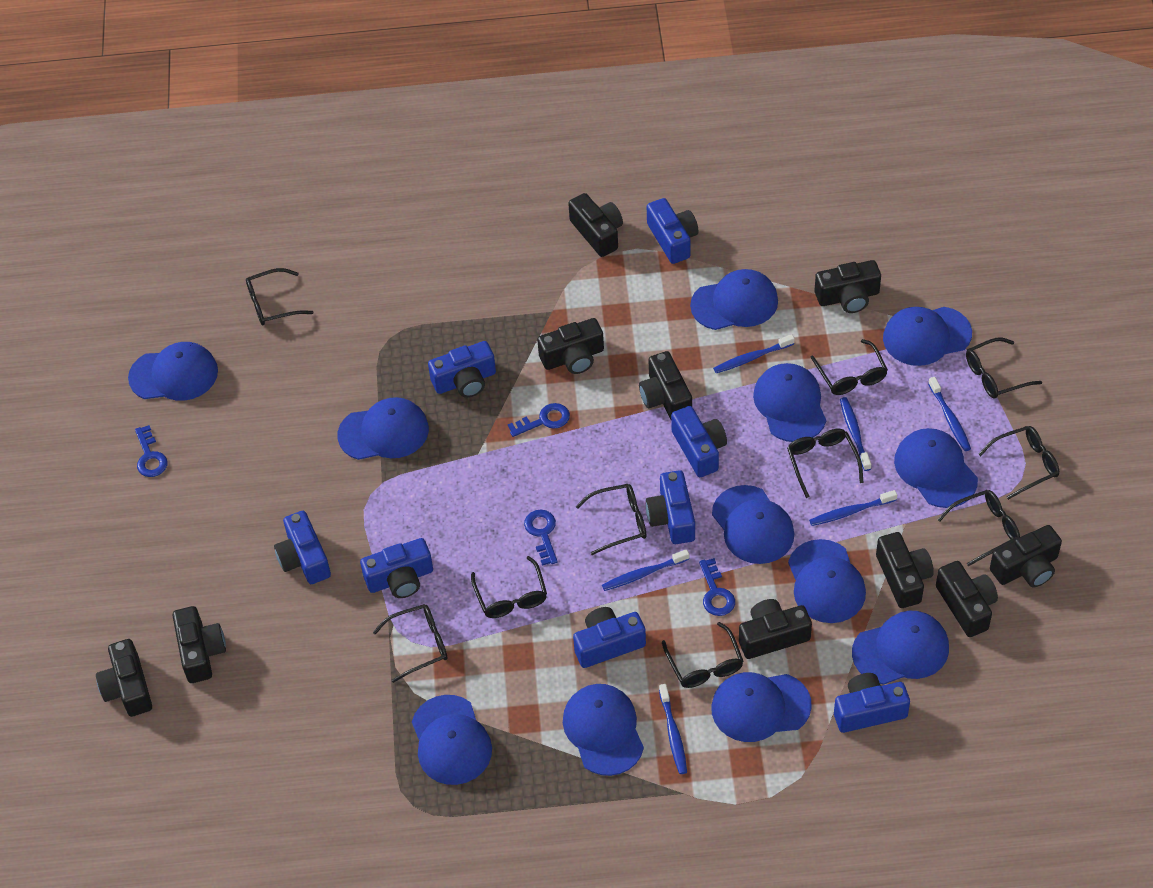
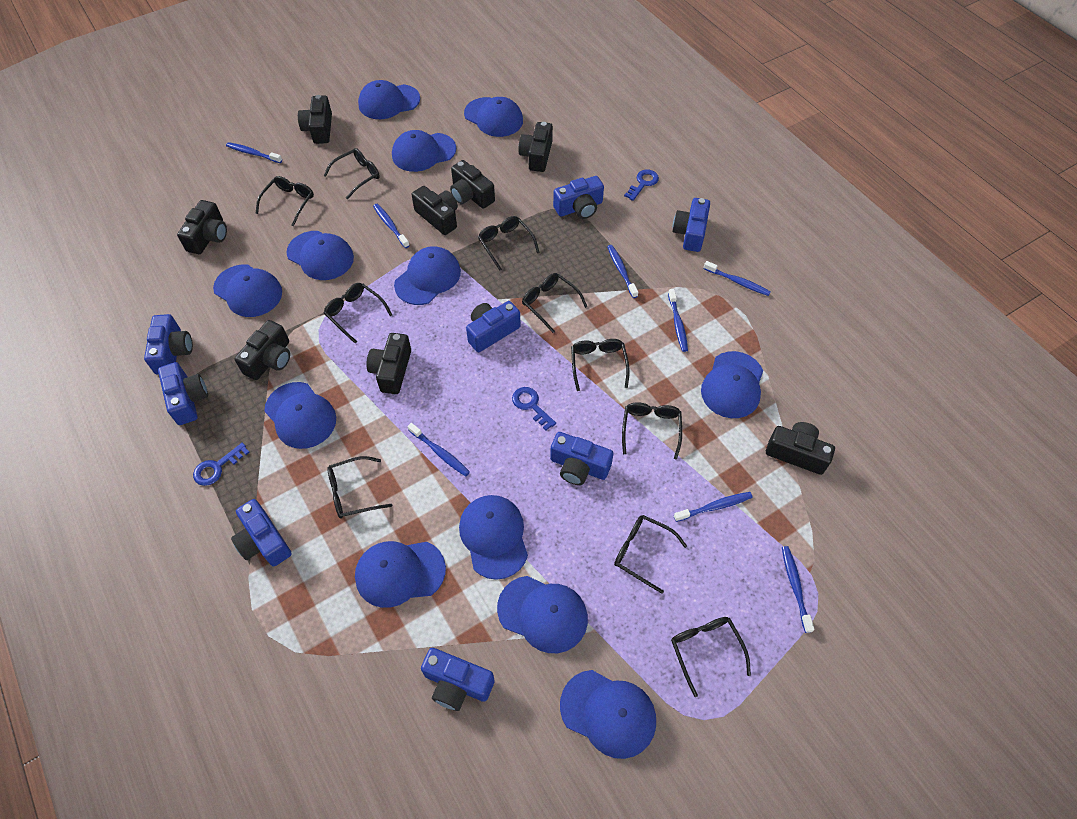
black camera: [96,639,152,717] [172,606,226,683] [537,318,604,374] [568,193,623,257] [639,351,692,419] [739,599,812,659] [815,260,881,313] [876,532,934,608] [936,561,998,637] [990,525,1062,588] = 10 -> [177,200,227,254] [234,320,290,380] [298,95,332,144] [366,333,411,394] [412,186,458,235] [450,160,495,209] [519,122,553,172] [766,422,835,475] = 8
blue key: [135,425,168,477] [508,403,570,437] [524,510,558,566] [699,558,735,616] = 4 -> [193,443,250,486] [512,387,556,431] [624,170,659,201] = 3
blue toothbrush: [602,549,689,591] [659,684,687,774] [713,334,795,373] [809,490,897,526] [840,397,871,471] [928,377,971,451] = 6 -> [226,142,282,163] [373,204,410,248] [408,423,470,476] [607,245,638,298] [668,289,688,352] [674,492,753,522] [704,261,771,296] [782,546,814,633] = 8

